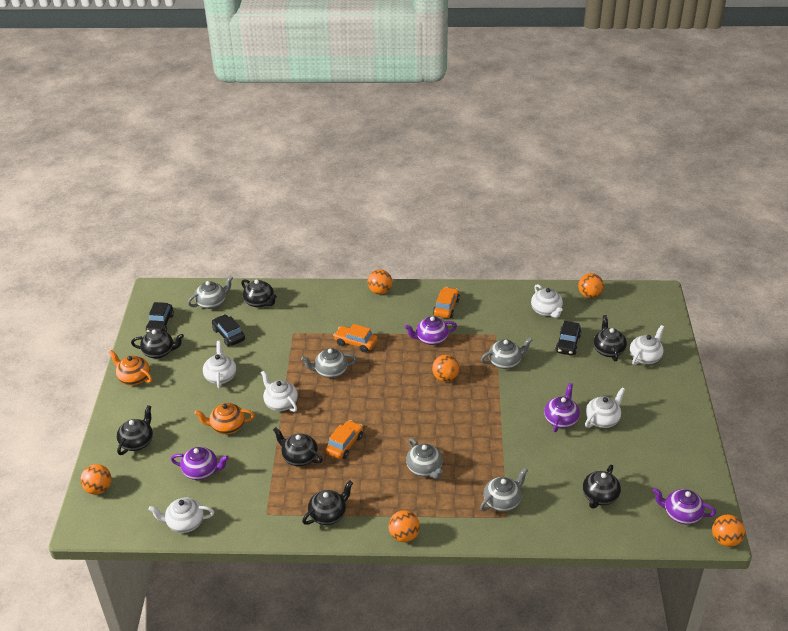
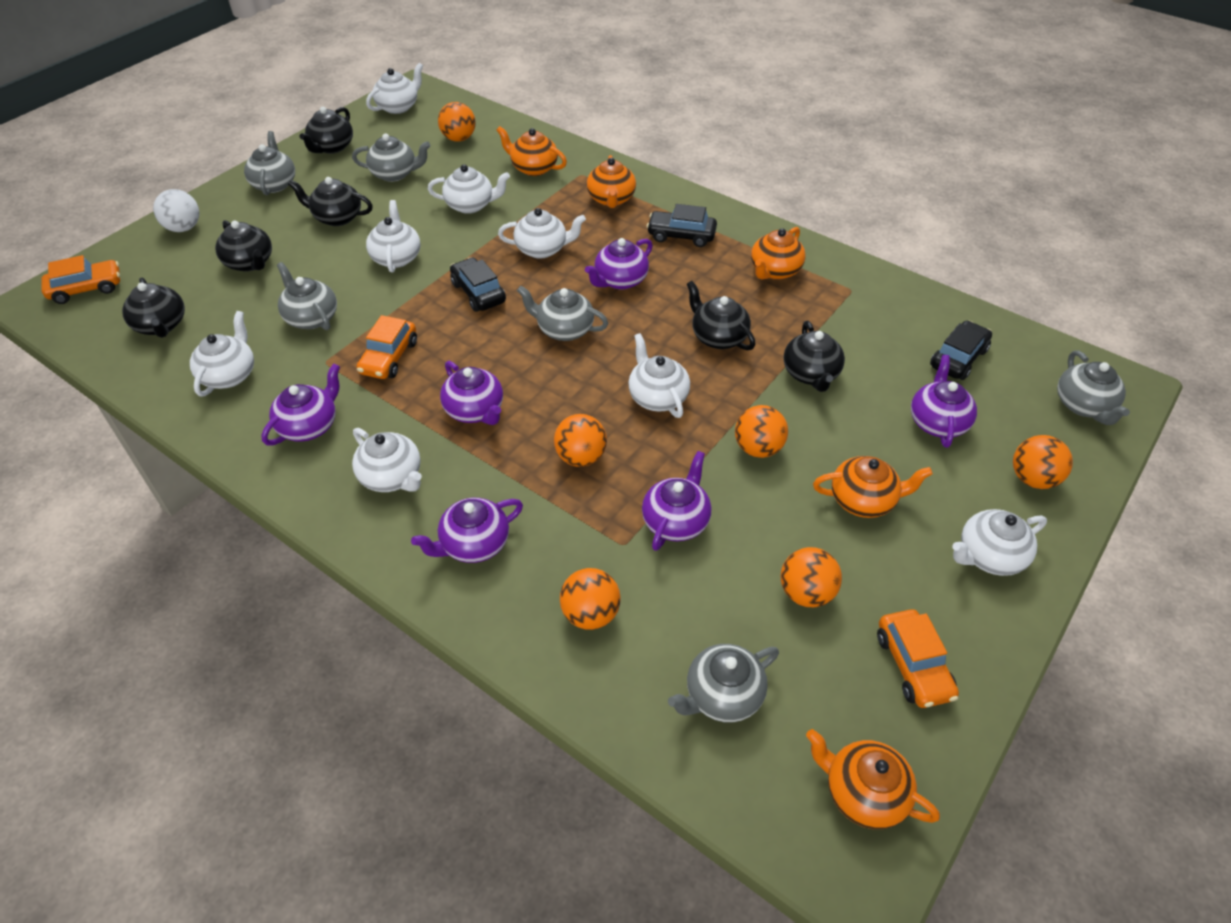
black teapot: [117,405,153,455] [131,329,184,358] [241,279,277,307] [273,427,323,466] [302,481,353,525] [583,465,621,509] [593,315,627,361] = 7 -> [122,278,185,338] [215,220,272,272] [288,177,373,226] [300,107,353,154] [687,281,755,350] [783,321,845,392] = 6
grey teapot: [188,276,233,309] [301,348,357,378] [406,438,443,479] [480,468,528,512] [481,337,532,369] = 5 -> [244,131,295,195] [277,262,337,330] [352,134,431,182] [517,286,608,341] [668,644,779,723] [1057,350,1130,425] = 6
orange teapot: [109,350,152,385] [194,403,255,434] = 2 -> [497,126,567,176] [587,155,636,208] [751,227,806,280] [806,729,940,829] [813,456,933,518] = 5
purple teapot: [171,447,229,480] [404,316,457,345] [544,383,580,432] [653,488,716,525] = 4 -> [261,363,340,446] [411,498,523,563] [440,361,503,425] [585,238,653,289] [642,451,711,551] [911,355,977,448] = 6
white ball: none = 0 -> [153,189,199,232] = 1
white teapot: [148,498,214,533] [203,341,236,389] [261,371,298,412] [531,284,563,318] [585,387,626,428] [630,325,664,365] = 6 -> [190,311,254,396] [352,428,422,492] [366,63,423,114] [366,200,421,273] [428,164,510,214] [498,208,586,259] [628,333,690,418] [952,509,1047,576] = 8

